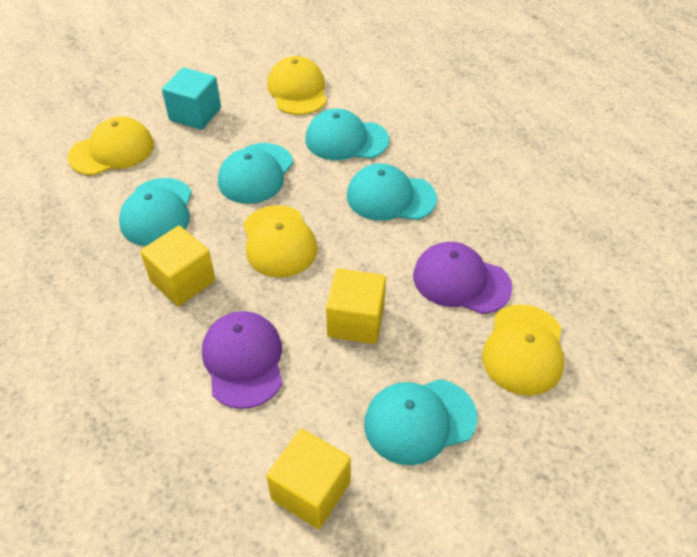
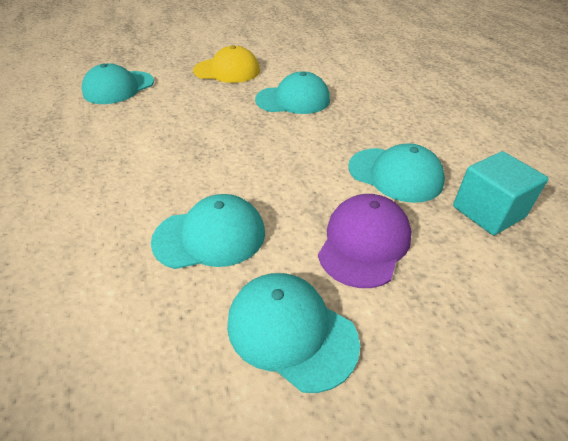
purple cap: [202,311,282,409] [413,242,512,314] = 2 -> [318,194,412,288] = 1
yellow cap: [67,117,154,176] [243,205,318,277] [267,56,327,115] [482,304,564,396] = 4 -> [193,45,260,83] = 1
yellow cube: [140,226,215,306] [266,429,351,529] [326,268,386,344] = 3 -> none = 0

